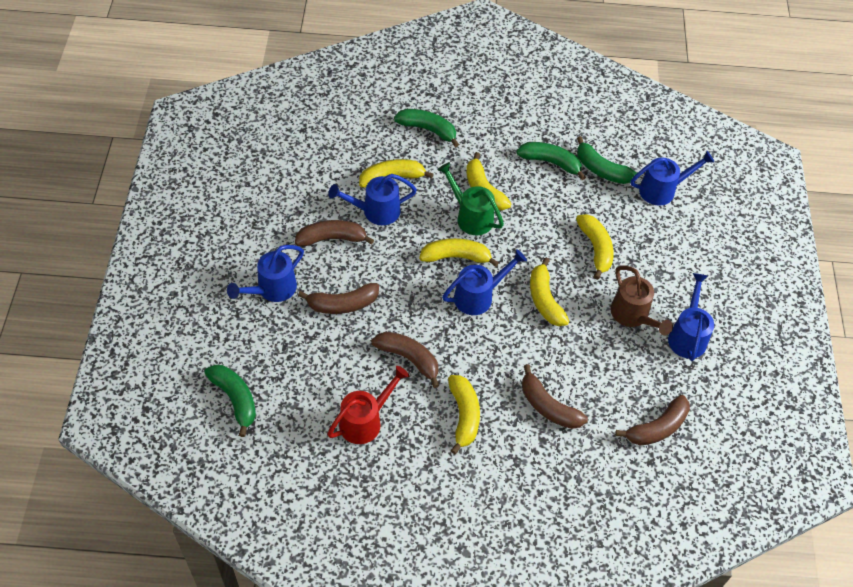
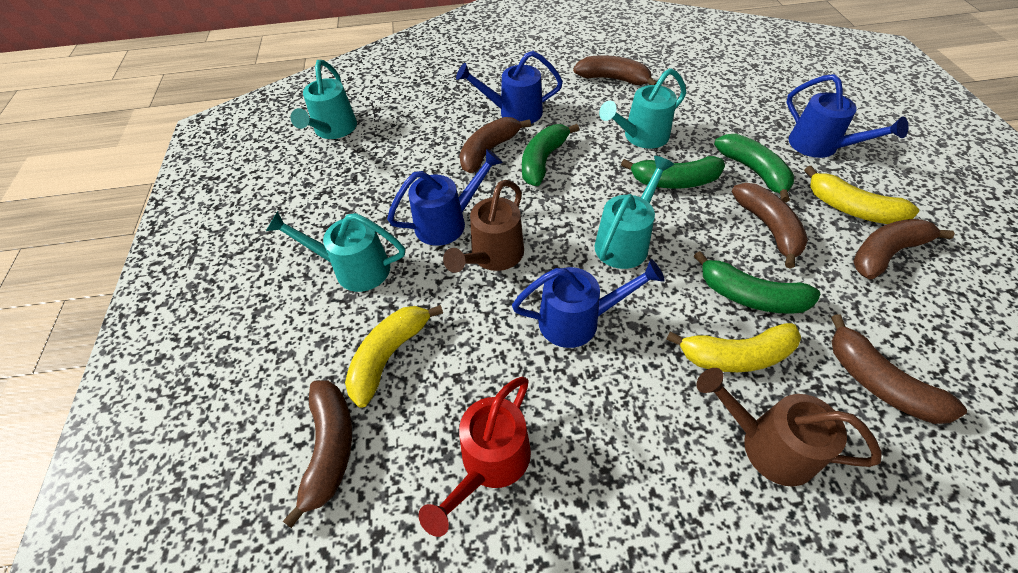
blue watering can: [227,245,304,302] [328,174,417,225] [442,249,527,315] [631,151,715,206] [668,273,714,361] = 5 -> [387,149,503,246] [456,51,563,124] [512,259,665,348] [786,74,908,158] = 4
brown banana: [295,220,374,246] [298,283,379,314] [371,332,439,388] [522,364,588,429] [615,395,690,446] = 5 -> [283,380,352,528] [459,117,531,173] [573,55,657,85] [731,183,808,269] [831,314,967,424] [853,219,955,279] = 6
brown watering can: [611,266,673,335] = 1 -> [443,180,524,273] [696,368,882,487] = 2
green watering can: [437,162,504,235] = 1 -> none = 0
turquoise watering can: none = 0 -> [266,211,405,292] [291,60,357,139] [594,156,674,269] [599,68,686,149] = 4
yellow banana: [359,159,434,188] [419,238,499,267] [448,375,480,454] [466,152,512,210] [530,258,570,326] [576,214,614,280] = 6 -> [345,305,443,408] [666,323,801,372] [804,166,919,224] = 3

